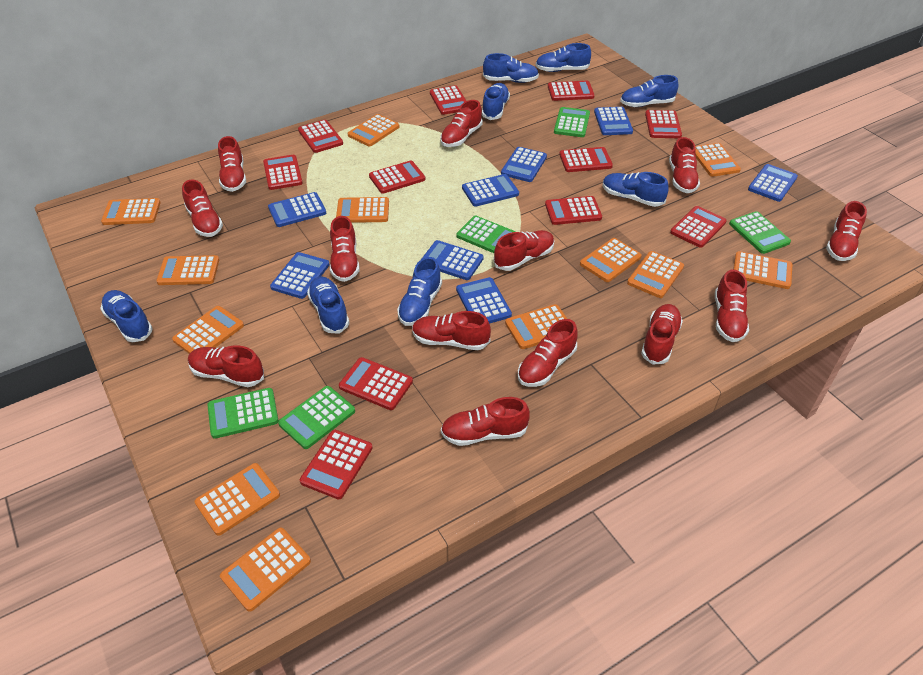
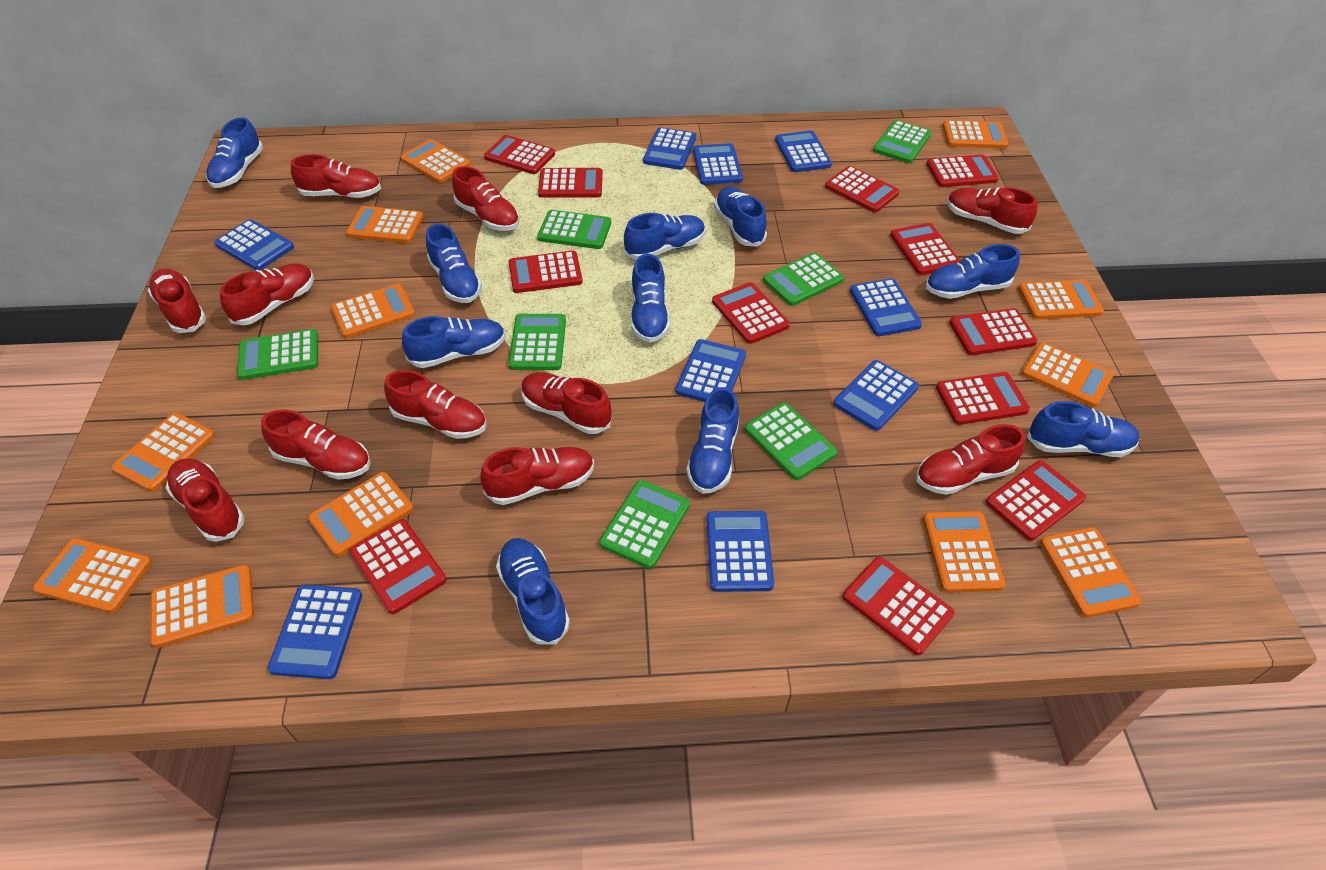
blue calculator: [268,192,326,227] [270,252,330,299] [422,240,484,280] [456,277,512,324] [462,174,519,207] [501,147,547,182] [594,107,633,135] [748,164,798,202] = 8 -> [214,219,294,270] [268,585,362,679] [643,127,696,170] [676,339,746,402] [693,143,743,185] [706,511,774,592] [775,131,832,172] [833,360,919,431] [850,278,922,336] = 9
blue shoe: [100,290,153,342] [307,276,349,334] [397,257,442,326] [482,83,510,120] [483,53,539,83] [535,43,591,72] [603,172,669,207] [620,75,678,107] = 8 -> [206,117,263,188] [402,316,506,368] [426,223,482,303] [496,538,570,645] [624,213,705,260] [631,253,670,343] [686,387,739,494] [714,186,767,247] [926,244,1020,299] [1027,401,1139,457] = 10
green calculator: [207,388,279,439] [278,386,355,449] [457,216,516,253] [554,107,590,137] [729,211,791,254] = 5 -> [237,329,318,380] [508,314,566,370] [537,210,611,249] [599,480,690,569] [745,403,837,480] [763,252,844,306] [873,120,932,163] = 7
red calculator: [263,155,303,190] [298,120,343,153] [300,430,373,500] [339,357,413,410] [369,160,425,194] [430,85,466,115] [545,196,602,225] [548,81,595,101] [559,147,613,172] [645,110,682,138] [670,206,727,248] = 11 -> [350,519,447,614] [484,135,555,174] [509,251,583,293] [538,168,603,198] [712,282,790,344] [825,166,899,213] [843,557,954,656] [890,223,960,275] [927,154,999,187] [936,372,1030,425] [949,308,1038,355] [986,460,1086,541] = 12
red shoe: [182,179,223,237] [188,345,264,387] [218,136,246,192] [330,216,359,282] [412,311,491,350] [440,100,483,147] [441,397,530,446] [494,230,554,271] [518,319,578,387] [641,304,683,365] [669,137,700,193] [715,269,749,342] [826,201,867,261] = 13 -> [148,269,206,333] [166,459,245,542] [220,263,314,325] [261,410,371,480] [291,154,381,198] [384,370,487,439] [452,166,520,231] [481,447,594,505] [521,372,612,434] [916,424,1026,495] [947,187,1037,234] = 11

